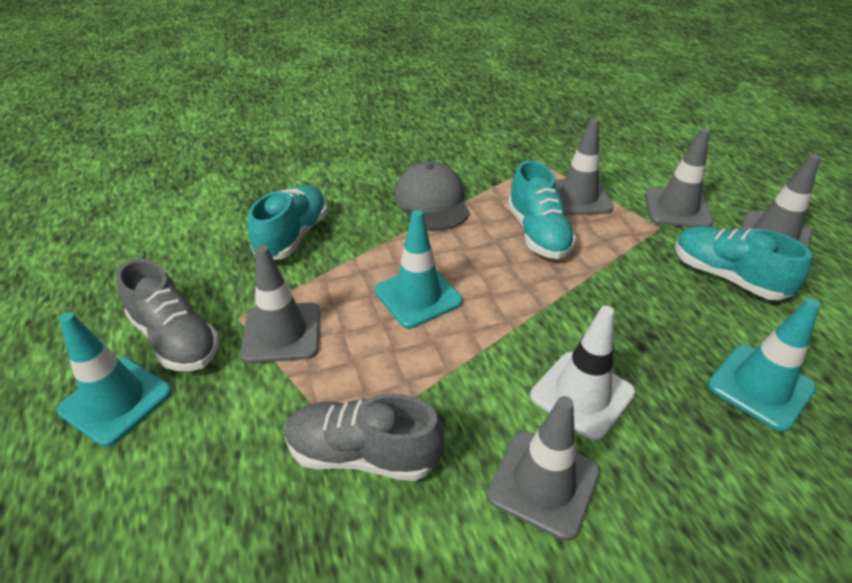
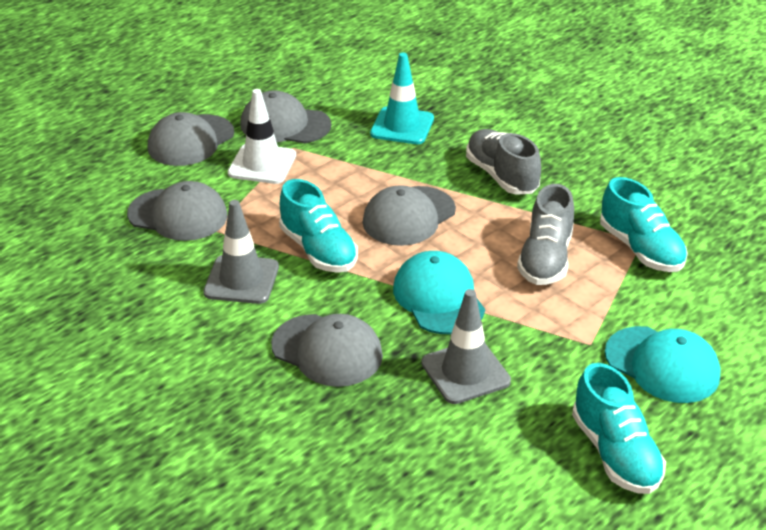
grey cap: [395,161,470,230] = 1 -> [127,181,227,241] [148,112,234,166] [240,90,331,143] [271,314,383,387] [363,185,456,246] = 5
grey traffic cone: [240,245,320,363] [487,396,600,541] [555,118,614,216] [645,128,713,227] [741,154,820,248] = 5 -> [203,200,279,304] [421,289,511,404] = 2
turquoise cap: none = 0 -> [393,251,485,334] [605,326,721,403] = 2
turquoise traffic cone: [57,312,172,447] [375,210,463,328] [708,298,821,432] = 3 -> [370,52,434,144] = 1

